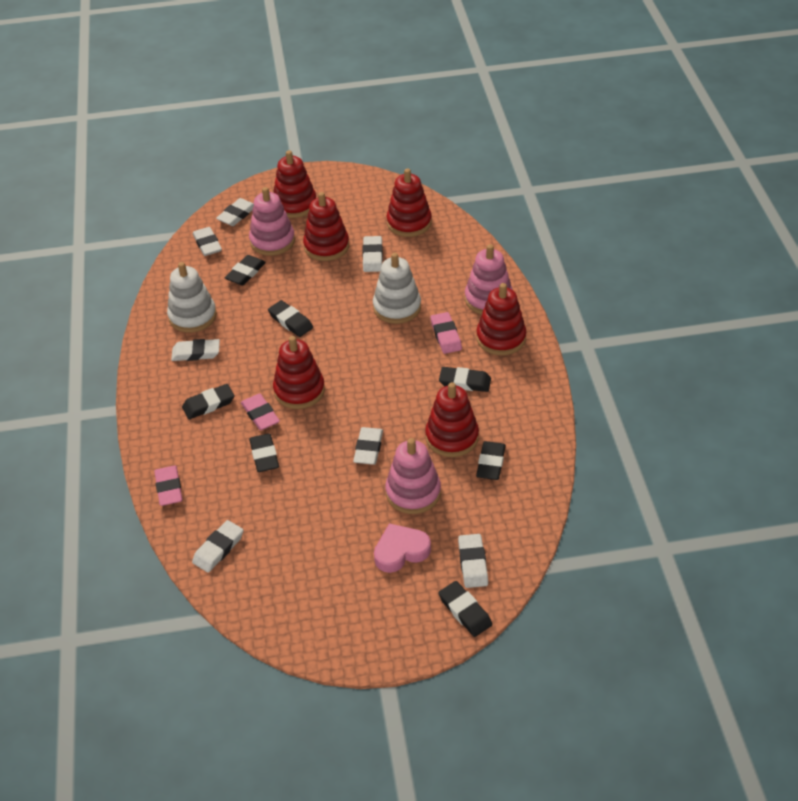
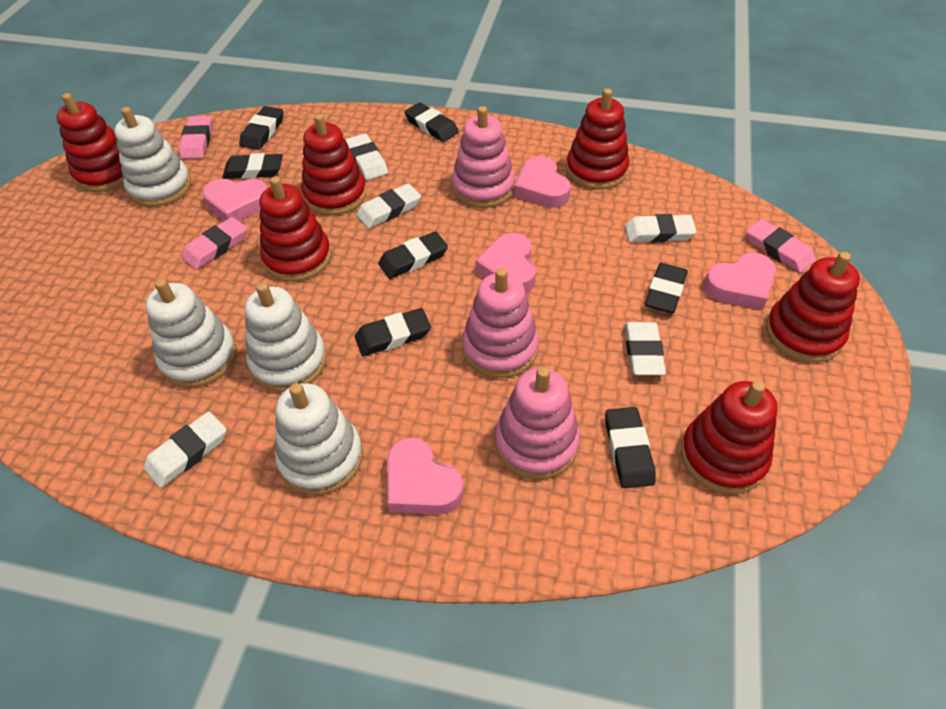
pink heart: [374,523,431,573] = 1 -> [202,179,268,221] [387,438,464,515] [475,233,536,293] [514,156,571,208] [704,253,776,310] = 5
white eraser: [171,339,220,361] [192,520,243,573] [193,227,222,256] [216,198,254,226] [353,427,383,465] [362,236,383,272] [458,534,488,588] = 7 -> [143,411,226,488] [345,134,388,180] [356,183,421,228] [625,214,697,243] [625,322,666,375] = 5
white stacking toy: [167,262,217,333] [373,253,421,324] = 2 -> [114,107,191,207] [146,278,237,387] [245,282,327,392] [275,383,363,495] = 4

